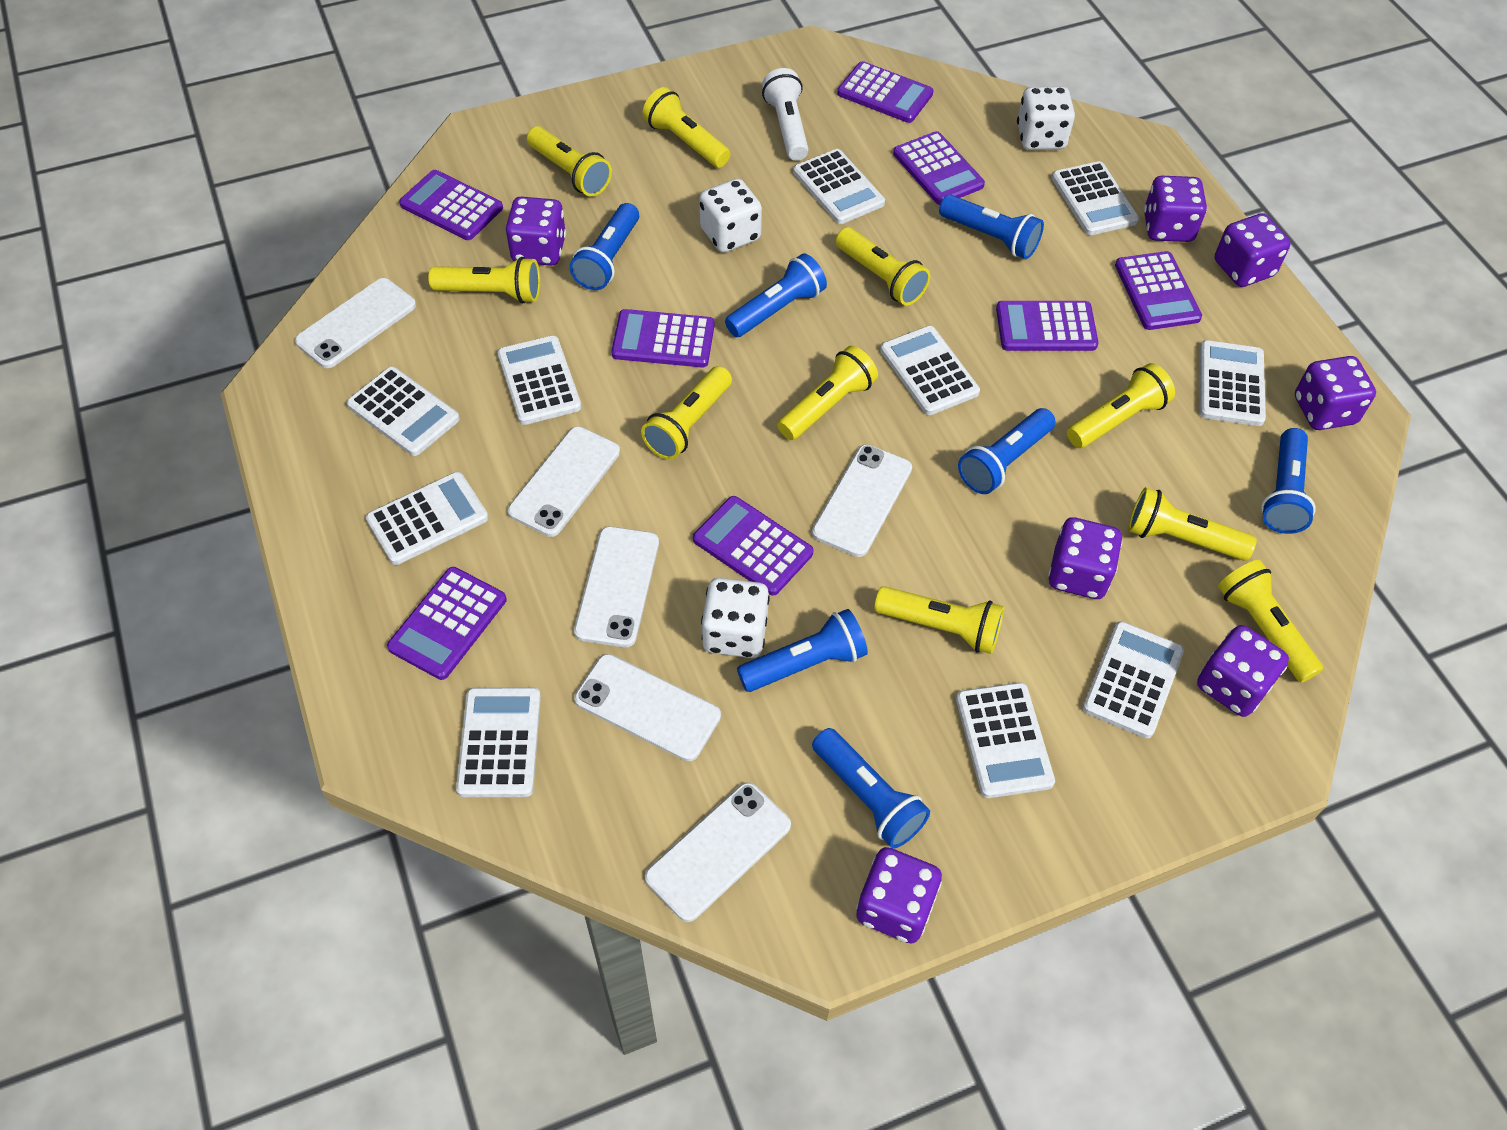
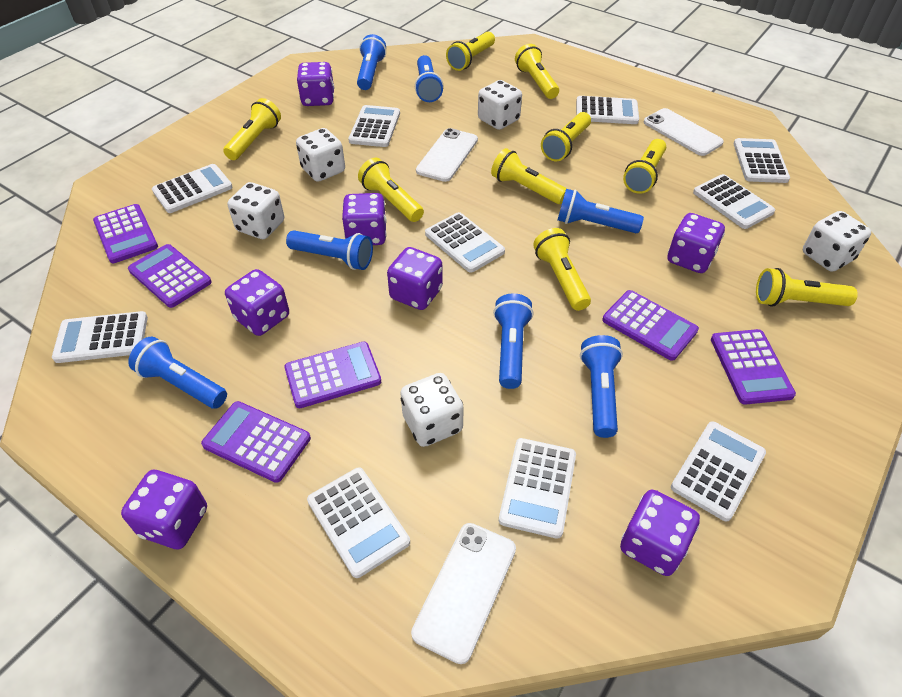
purple calculator: [387,567,507,680] [399,170,503,240] [611,309,714,367] [693,496,814,596] [837,61,933,123] [893,131,985,205] [996,301,1099,351] [1115,251,1202,330] = 8 -> [93,204,158,263] [128,244,212,308] [201,401,311,483] [284,342,381,408] [602,290,699,361] [711,329,796,405] = 6
white dice: [699,179,762,253] [701,578,770,658] [1017,86,1075,150] = 3 -> [228,182,284,239] [296,128,345,182] [400,373,464,447] [478,80,522,130] [803,211,871,272] = 5
white flashlight: [762,68,809,161] = 1 -> none = 0
white phone: [295,278,416,368] [508,426,620,537] [574,526,659,647] [574,654,721,761] [645,782,791,922] [812,444,912,557] = 6 -> [411,523,516,664] [416,128,478,182] [643,108,724,156] = 3
yellow flashlight: [428,257,540,303] [527,126,612,196] [641,366,732,460] [642,87,731,168] [777,346,878,440] [836,227,930,306] [874,586,1004,654] [1067,363,1175,448] [1128,487,1257,561] [1218,560,1323,683] = 10 -> [223,98,281,160] [358,158,424,222] [446,32,495,71] [491,148,567,204] [515,44,559,99] [533,228,591,311] [541,112,591,161] [623,139,666,194] [756,268,858,307] = 9

